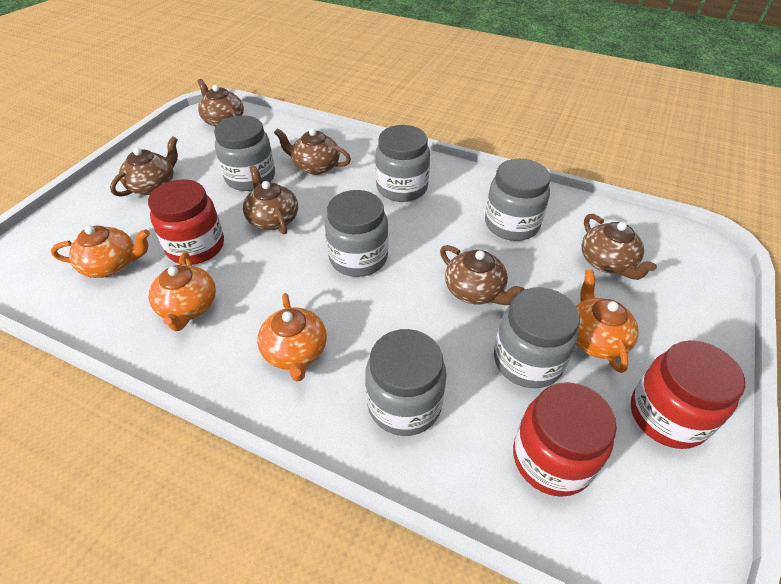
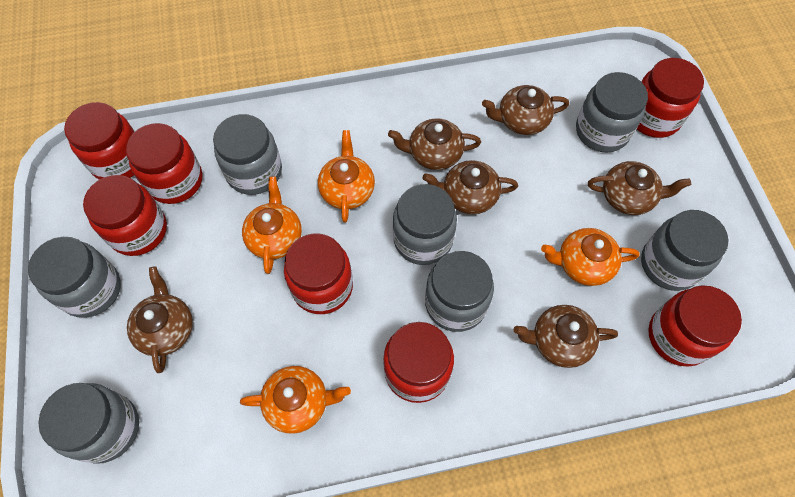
grey jar: [214,115,275,191] [325,190,388,277] [365,329,447,436] [375,125,430,202] [485,159,550,241] [494,287,580,388] = 6 -> [28,237,121,318] [38,383,139,464] [213,114,282,195] [393,184,457,265] [425,251,494,332] [576,72,648,152] [641,210,729,291] = 7
red jar: [148,179,224,265] [513,382,617,497] [631,340,745,449] = 3 -> [64,102,135,180] [83,175,167,256] [126,123,202,204] [284,233,353,314] [383,322,454,403] [637,58,704,138] [648,285,742,367] = 7

